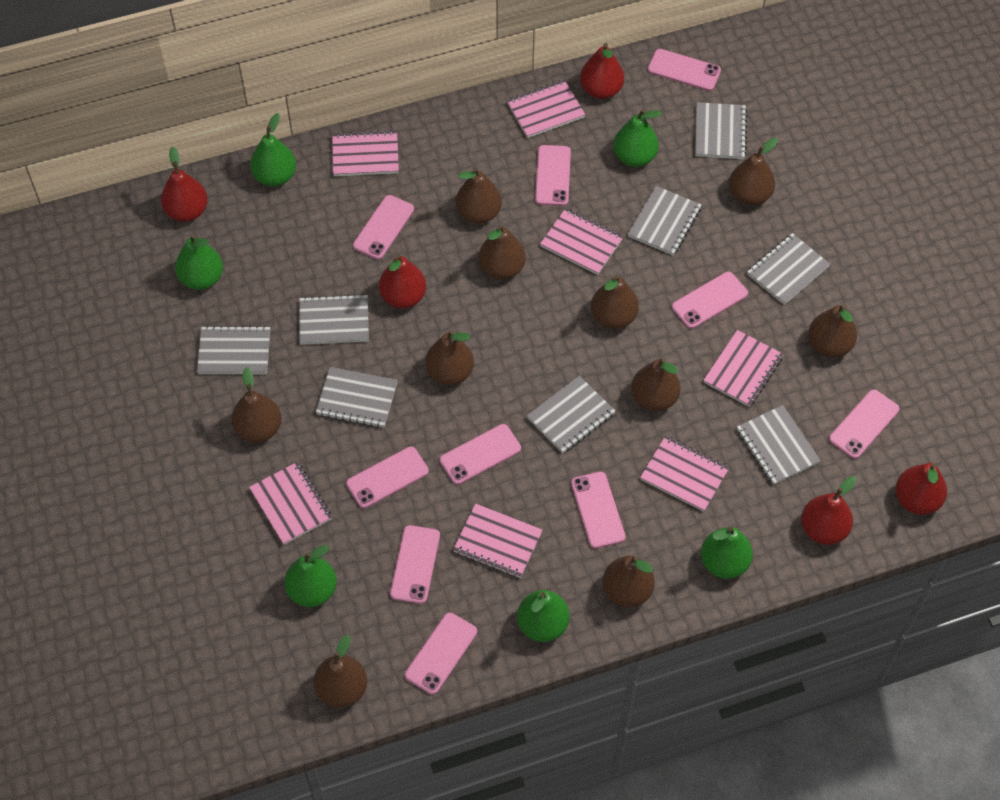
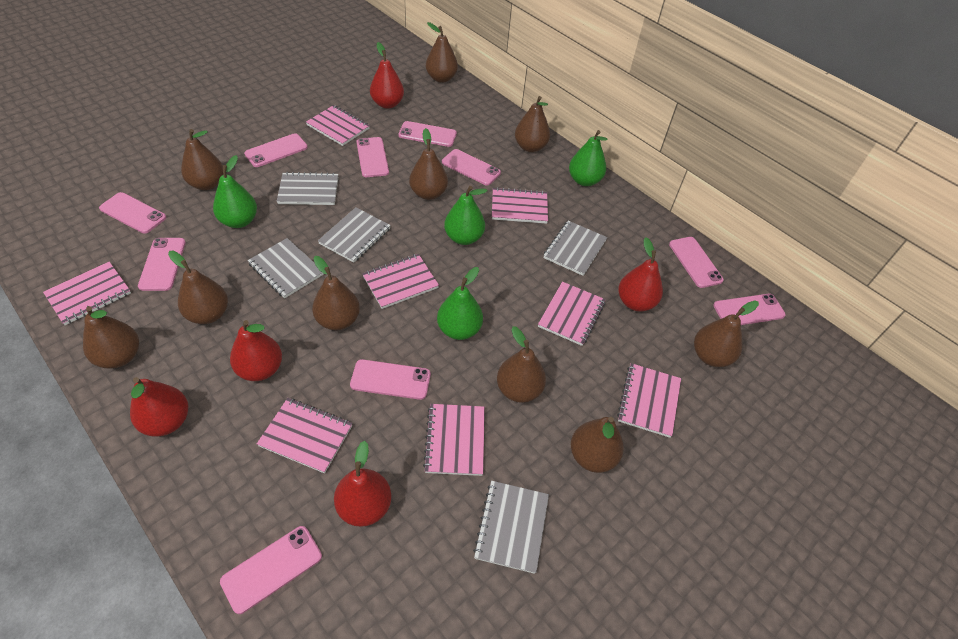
green pear: [175,234,223,290] [250,113,296,187] [284,545,337,607] [517,590,570,642] [613,109,662,167] [701,526,753,579] = 6 -> [213,155,257,228] [437,267,483,340] [444,186,487,245] [569,130,608,186] = 4
grey notebook: [197,325,270,374] [299,294,369,345] [316,367,398,428] [527,376,615,453] [628,186,702,256] [695,102,747,159] [737,405,821,485] [747,233,830,305] = 8 -> [247,238,324,298] [277,172,338,205] [318,207,391,263] [473,481,549,574] [543,221,607,276] = 5
pink notebook: [249,462,332,545] [332,130,399,176] [453,503,542,578] [507,80,585,138] [540,208,623,275] [640,436,729,512] [703,330,783,407] = 7 -> [43,262,131,325] [257,398,353,473] [306,105,370,146] [362,254,439,309] [423,404,485,476] [492,187,548,224] [538,282,606,346] [617,363,681,438] = 8

